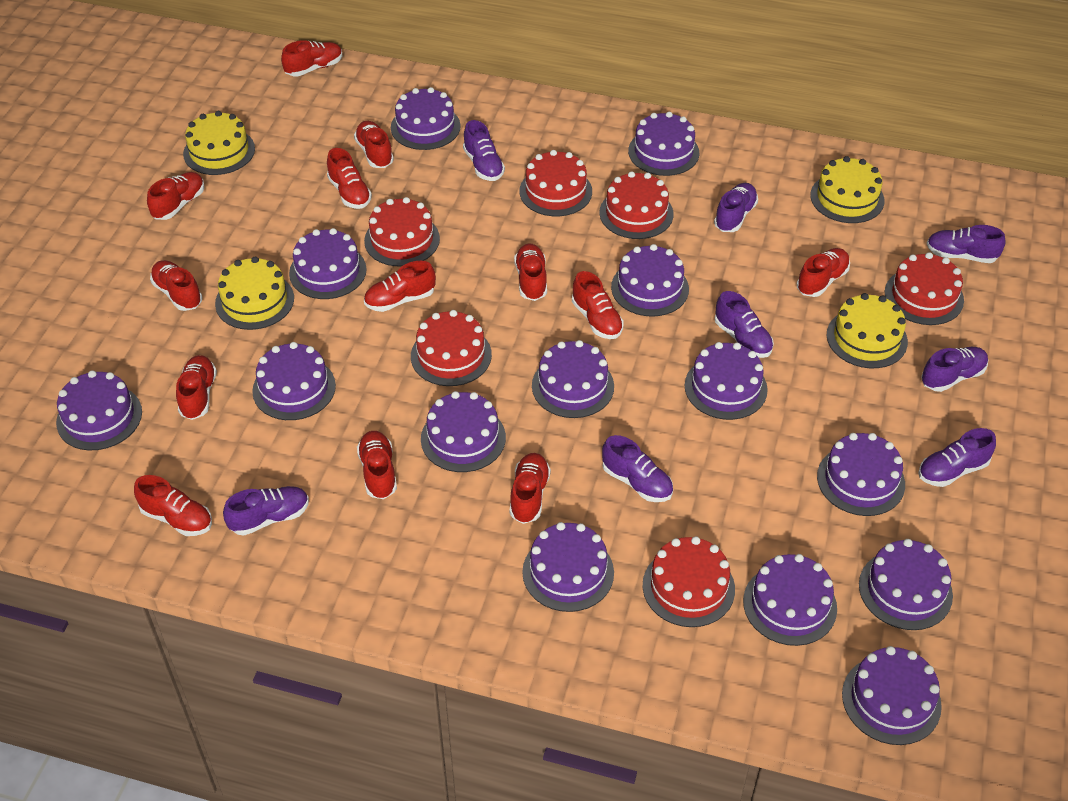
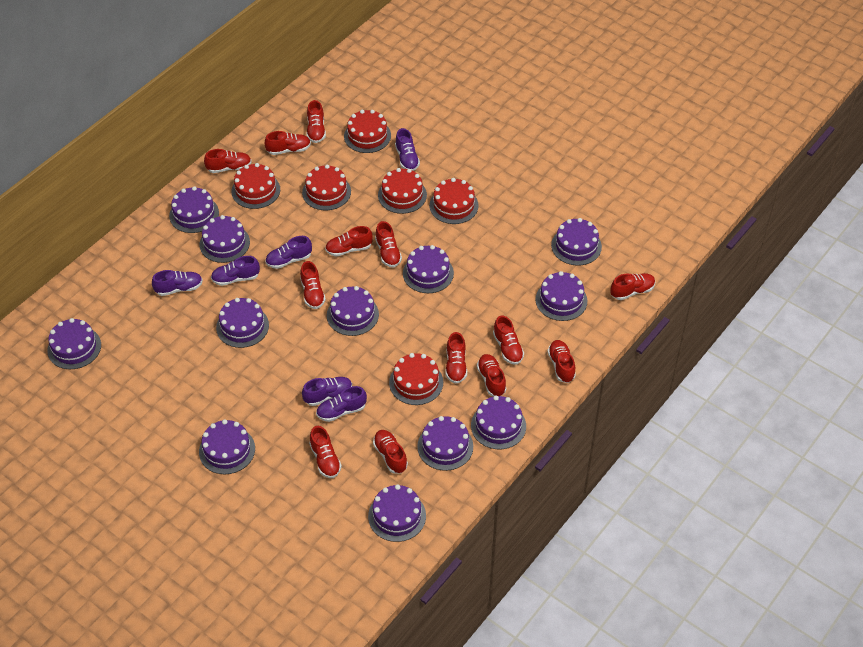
purple cake: [56,370,142,450] [252,342,336,420] [289,228,367,299] [391,87,461,150] [421,391,506,472] [522,522,614,612] [532,340,614,418] [611,244,689,317] [628,112,699,176] [684,342,768,420] [743,554,837,646] [817,433,905,516] [842,646,942,745] [859,539,953,630] = 14 -> [47,318,101,369] [169,186,219,233] [199,419,255,474] [200,215,250,263] [216,298,269,348] [327,286,379,336] [368,484,426,542] [403,245,454,293] [417,416,473,471] [471,395,526,449] [535,271,587,321] [551,218,602,266] = 12
purple shoe: [223,486,309,536] [463,120,505,181] [602,435,673,502] [714,183,758,232] [715,291,774,358] [918,428,996,487] [921,347,988,392] [927,225,1006,263] = 8 -> [152,270,203,296] [211,256,260,286] [265,236,312,269] [302,377,352,406] [316,386,367,422] [395,128,420,171] = 6
yellow cake: [183,111,255,175] [215,257,294,330] [810,156,884,223] [827,293,908,368] = 4 -> none = 0

